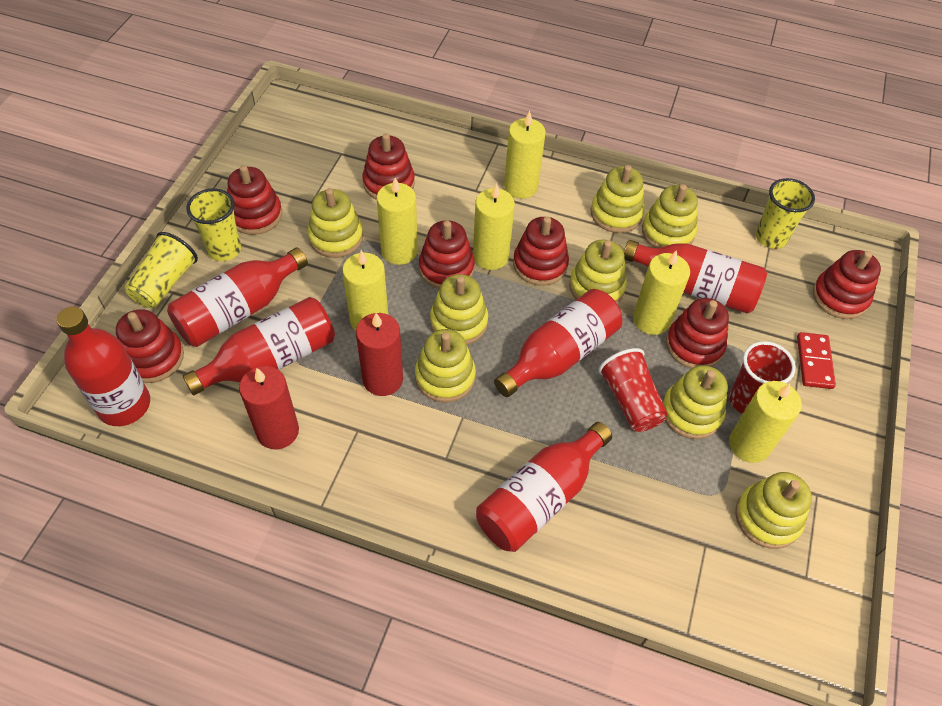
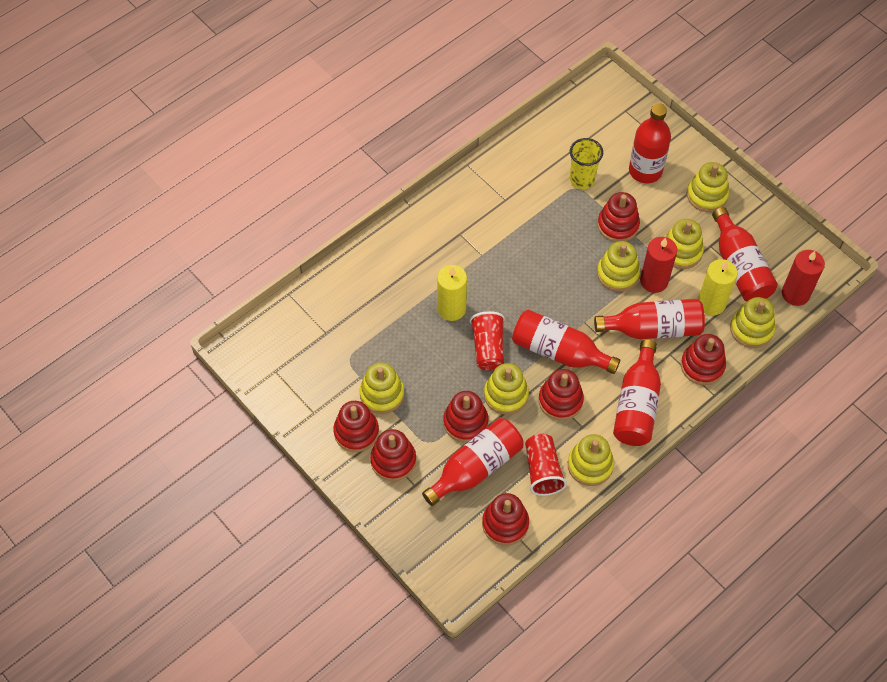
red domino: [797,332,836,389] = 1 -> none = 0
yellow candle: [342,250,388,331] [377,178,418,265] [473,183,515,270] [504,111,546,199] [633,250,690,335] [729,381,802,463] = 6 -> [437,265,467,321] [698,259,737,315] = 2
yellow cup: [125,232,198,308] [187,188,241,261] [755,178,815,249] = 3 -> [570,138,603,189] = 1
yellow stacking toy: [308,188,363,258] [415,329,476,403] [430,274,488,345] [569,240,627,304] [591,165,645,233] [642,184,698,248] [663,365,728,439] [735,472,812,549] = 8 -> [359,362,404,414] [484,363,529,415] [568,434,614,486] [597,241,640,292] [665,219,704,269] [687,162,729,212] [730,297,775,348] = 7

